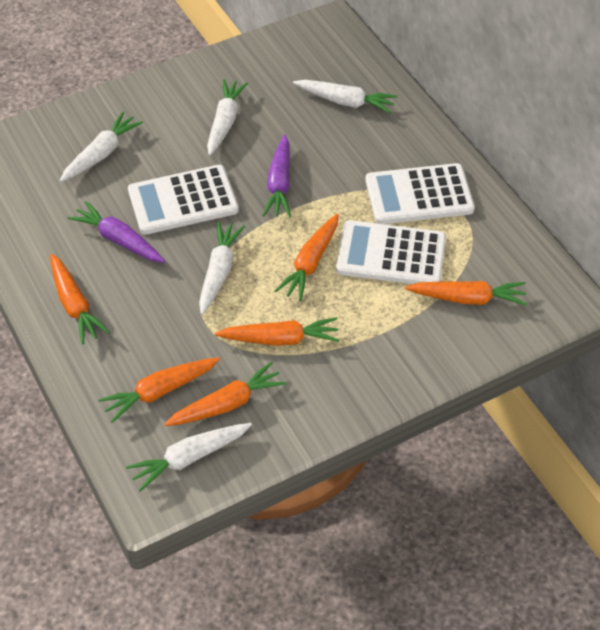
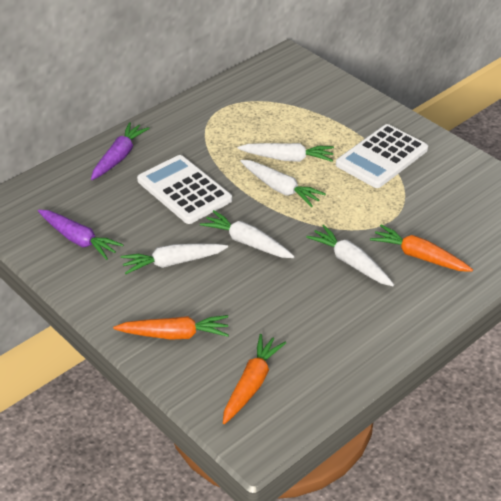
orange carrot: [50,254,110,345] [98,357,220,423] [164,362,287,426] [215,317,339,346] [275,214,339,301] [405,281,527,306] = 6 -> [113,315,229,340] [223,334,286,424] [370,225,473,272] = 3
white calculator: [128,165,239,235] [336,220,446,284] [365,163,475,224] = 3 -> [137,155,232,224] [336,124,428,188] = 2

